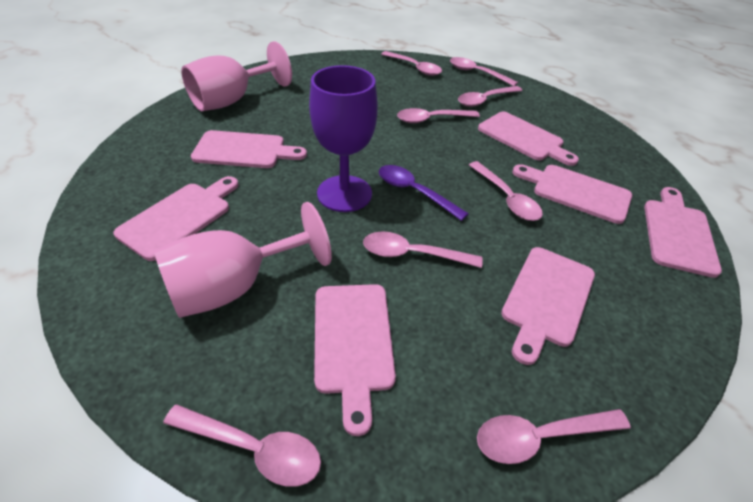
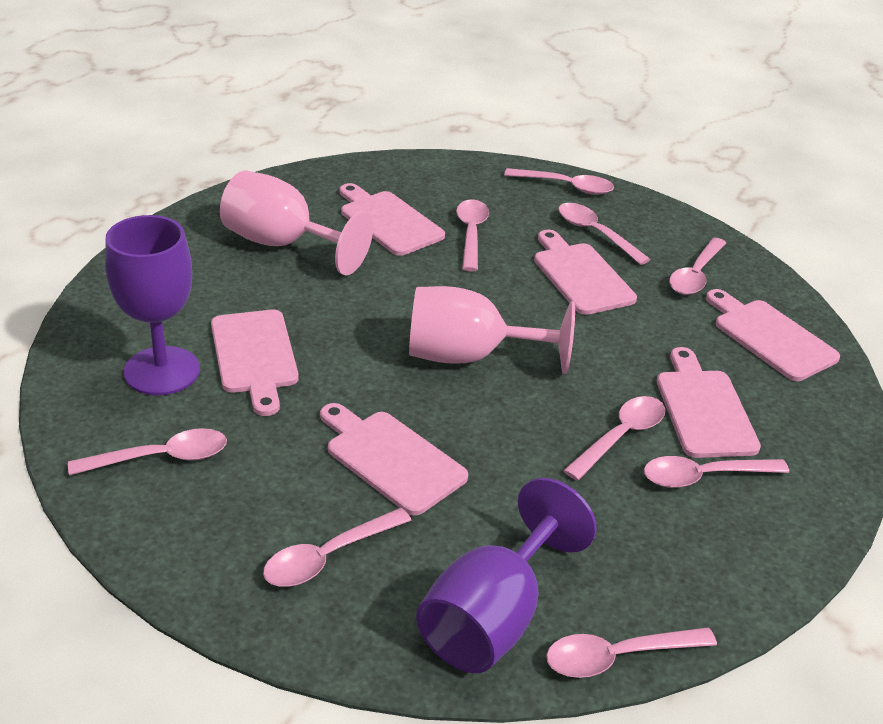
pink cutting board: [114,176,239,261] [191,130,307,168] [314,284,396,436] [478,112,579,166] [501,247,595,365] [512,164,632,224] [644,187,722,278] = 7 -> [211,310,299,416] [320,403,468,516] [340,183,445,256] [534,230,637,315] [657,347,761,458] [706,289,840,381] = 6
pink spoon: [163,404,321,487] [363,231,483,268] [381,51,442,76] [397,108,480,123] [450,57,518,86] [458,86,522,107] [469,161,543,221] [477,409,631,464] = 8 -> [68,428,227,475] [263,508,412,587] [456,199,489,271] [504,168,614,195] [546,627,717,678] [558,203,651,265] [563,396,665,481] [644,456,789,488] [669,238,726,295] = 9
purple goblet: [309,65,378,212] = 1 -> [105,215,200,395] [416,478,597,673] = 2
purple spoon: [379,165,469,221] = 1 -> none = 0

